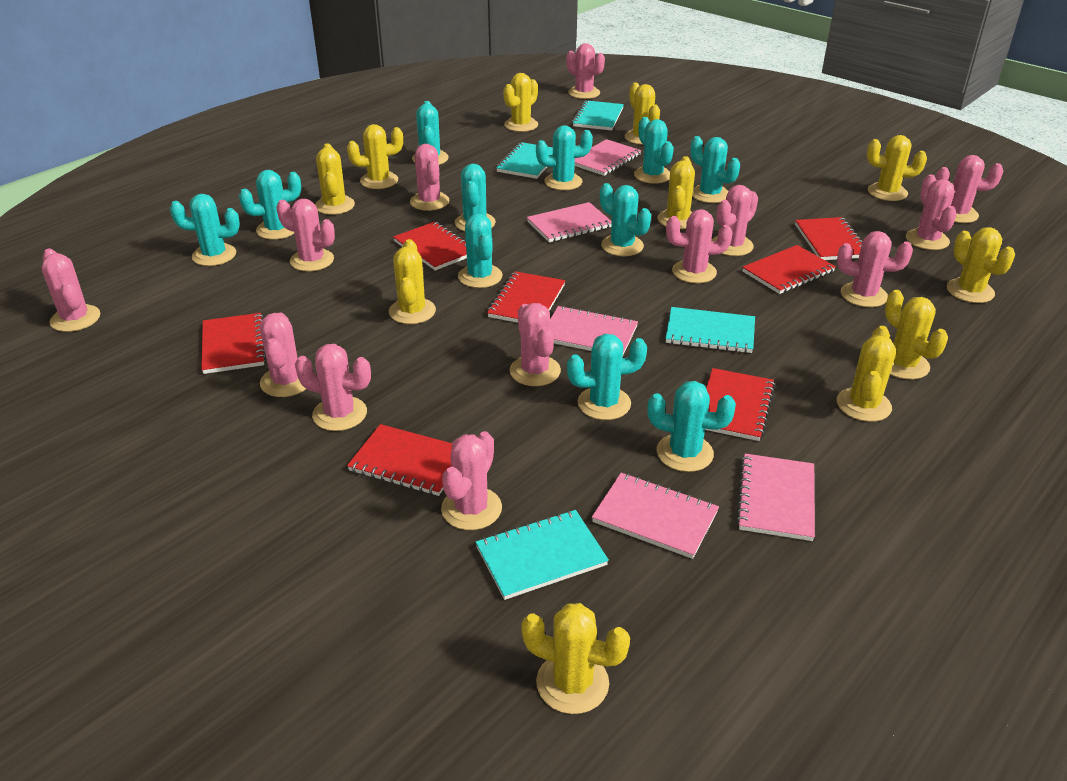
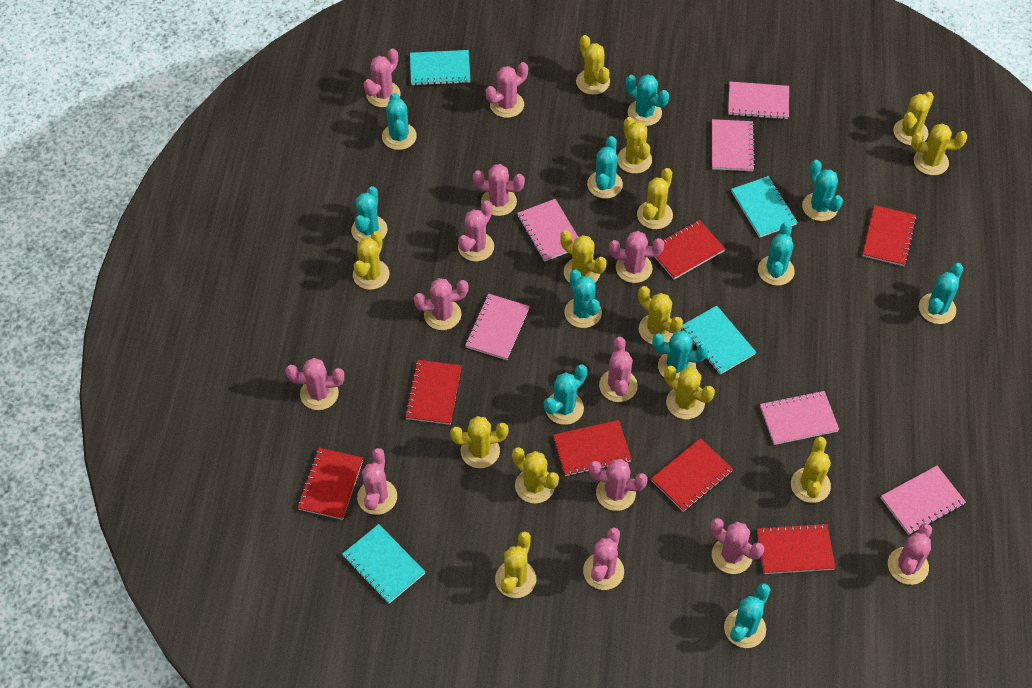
pink notebook: [527,202,612,242] [550,306,638,355] [575,139,641,176] [592,473,719,559] [736,454,815,541] = 5 -> [465,294,530,360] [517,199,578,262] [712,119,755,171] [728,81,789,120] [760,391,839,445] [881,466,966,535] = 6
yellow cactus: [315,143,355,215] [347,124,403,189] [389,239,436,324] [503,73,538,132] [521,603,630,714] [625,83,660,145] [657,156,695,229] [837,326,896,422] [867,135,927,201] [885,290,948,380] [947,227,1015,303] = 11 -> [353,231,389,290] [450,416,508,468] [495,531,536,598] [512,447,559,504] [560,230,607,283] [576,35,610,95] [617,117,652,174] [637,168,673,229] [638,286,683,344] [664,366,715,419] [791,436,831,503] [893,92,934,146] [911,123,967,175] = 13

